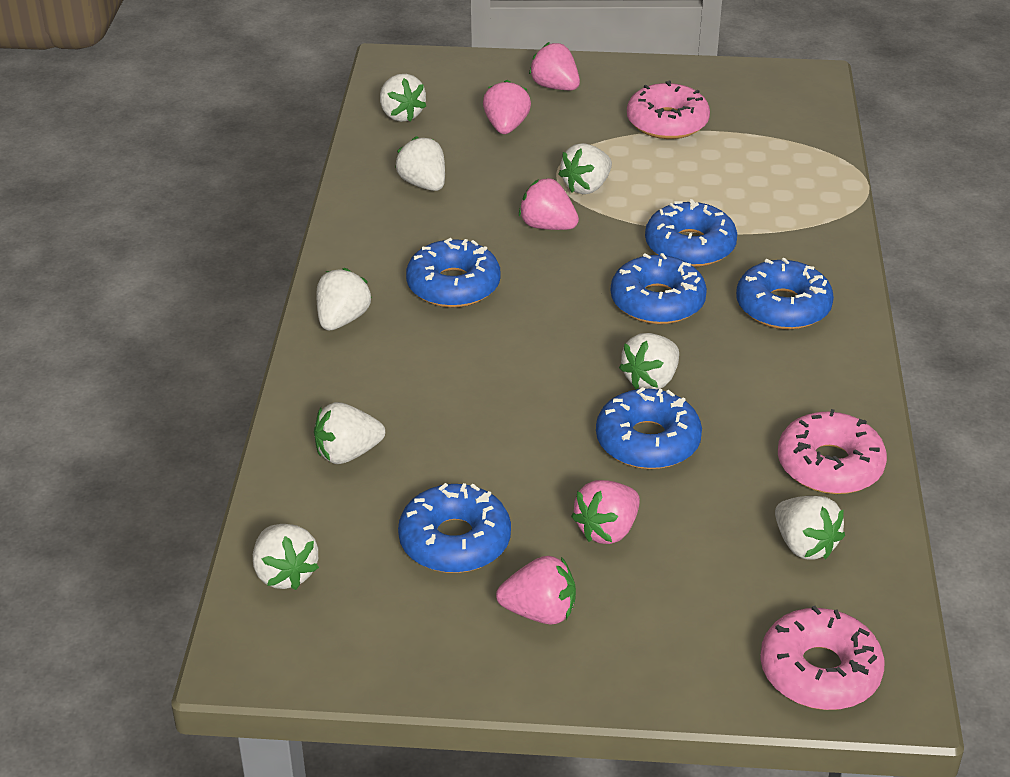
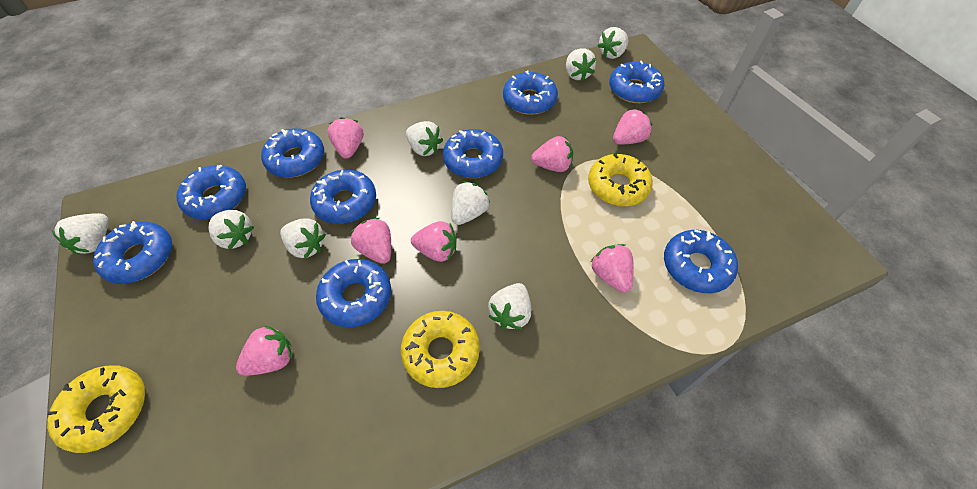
blue donut: [398,483,511,573] [406,238,501,308] [596,387,702,469] [611,253,707,324] [645,199,737,267] [736,258,834,330] = 6 -> [93,221,172,284] [176,165,246,219] [261,128,324,178] [310,169,376,224] [316,259,391,327] [443,129,503,178] [503,70,558,115] [609,61,665,103] [664,230,738,293] = 9
pink donut: [627,81,710,139] [760,606,884,710] [778,409,887,494] = 3 -> none = 0
pink strawberry: [483,80,531,134] [496,556,576,624] [519,178,579,230] [529,42,580,90] [571,480,640,544] = 5 -> [236,325,292,376] [327,117,363,159] [351,218,391,264] [411,221,457,262] [531,136,573,172] [591,244,634,293] [613,109,652,145] = 7
yellow donut: none = 0 -> [47,366,145,453] [401,311,480,388] [588,153,653,206] = 3

